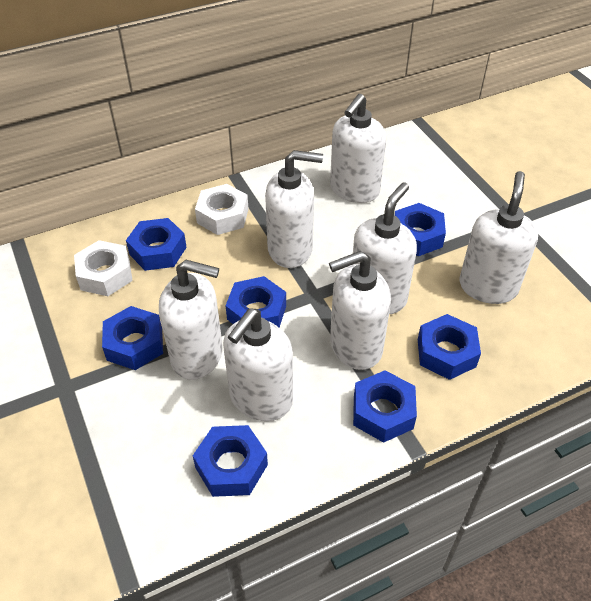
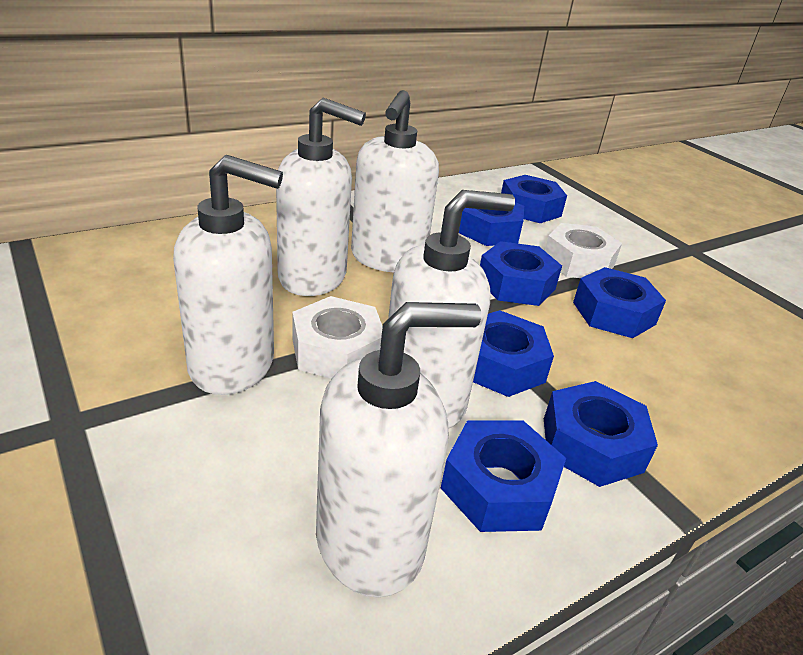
white soap dispenser: [159,260,223,380] [223,309,293,421] [265,150,323,268] [329,251,391,370] [330,94,386,203] [353,182,417,314] [460,171,538,304] = 7 -> [173,155,283,395] [276,98,366,296] [316,302,481,598] [351,90,439,272] [388,190,515,429] = 5

